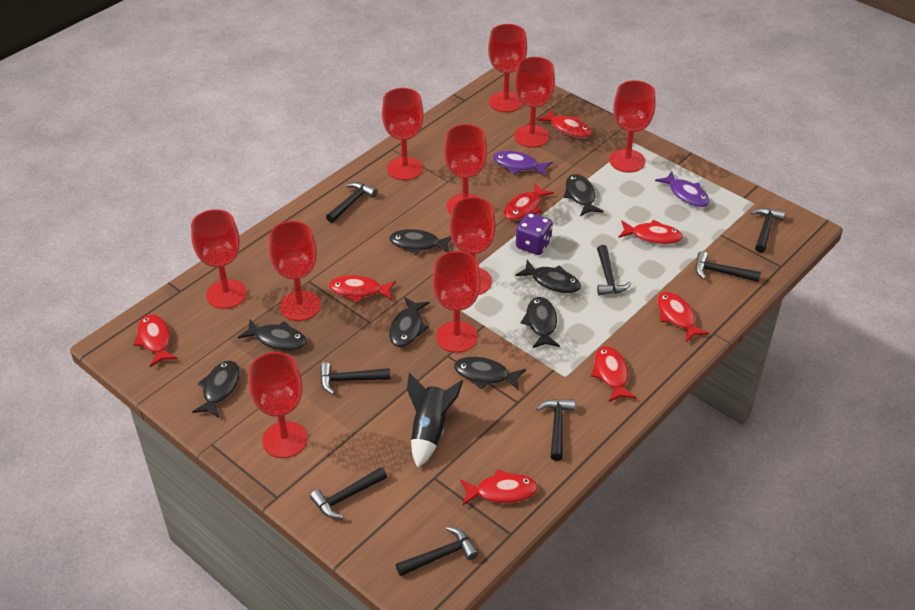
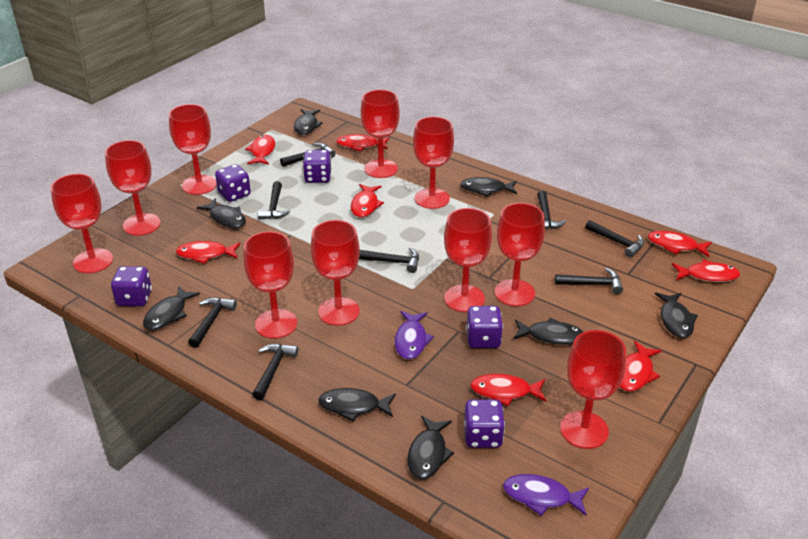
black rocket: [407,373,463,468] = 1 -> none = 0
purple dice: [516,213,553,255] = 1 -> [111,266,152,307] [215,164,251,202] [303,150,331,183] [464,399,505,448] [466,306,503,348] = 5

